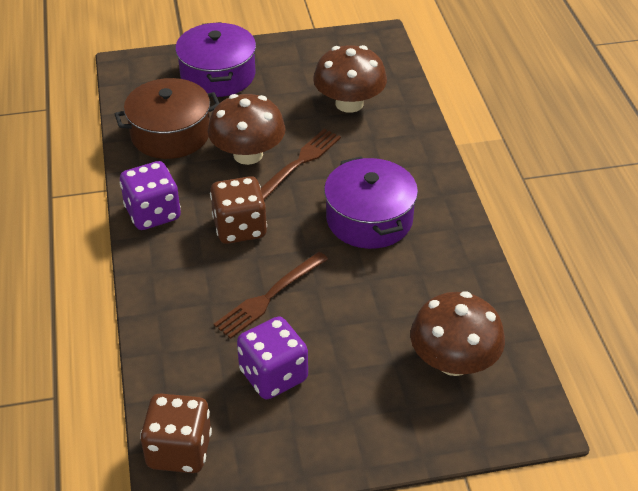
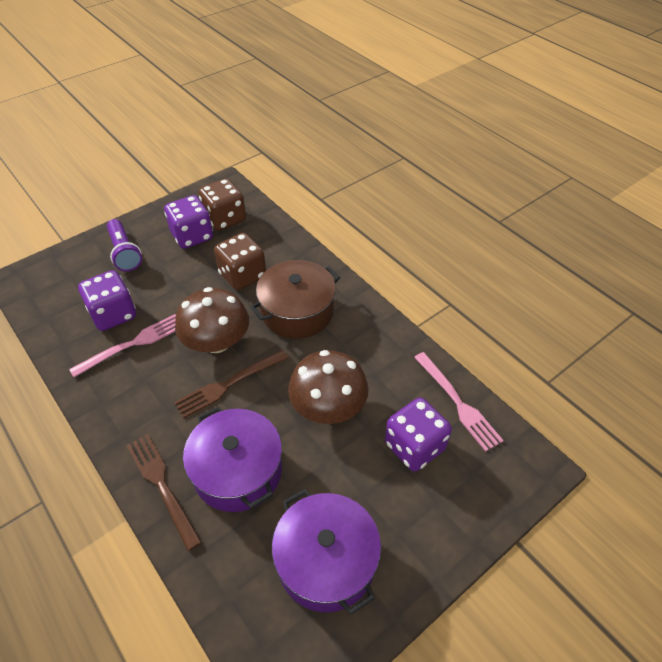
brown mushroom: [208,94,286,165] [313,45,387,113] [410,291,505,376] = 3 -> [175,287,249,353] [288,350,369,424] = 2
pink fork: none = 0 -> [69,314,176,377] [414,352,504,452] = 2
purple dice: [120,161,181,230] [237,316,308,399] = 2 -> [78,270,136,331] [164,195,213,249] [385,398,452,471] = 3
purple flashlight: none = 0 -> [107,219,142,272] = 1

